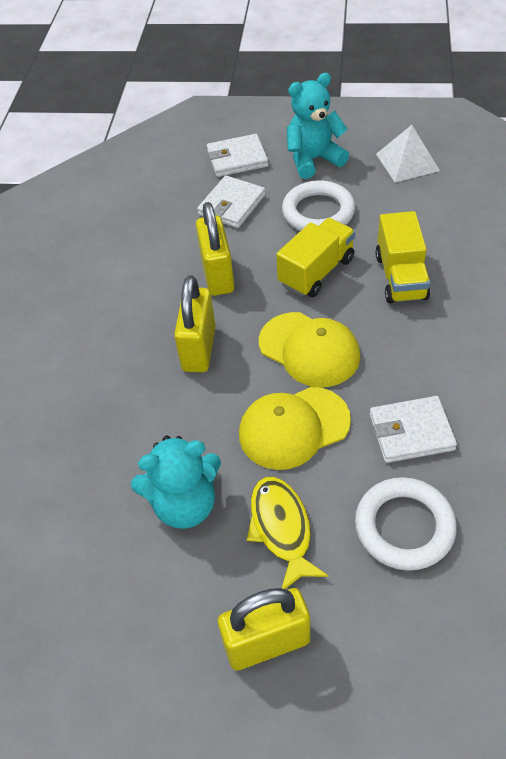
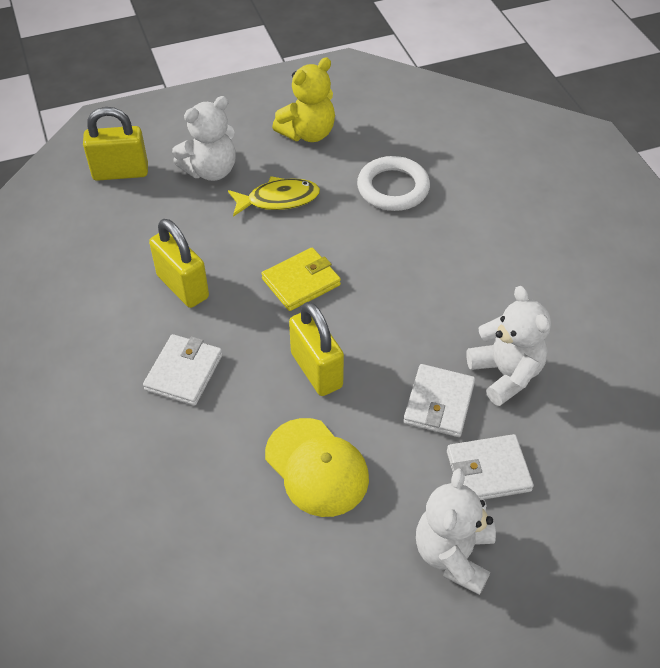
turquoise teddy bear: [131,435,221,529] [287,73,349,179] = 2 -> none = 0
white pyramid: [376,125,440,182] = 1 -> none = 0
white ring: [282,180,355,231] [355,477,457,571] = 2 -> [357,156,430,211] = 1
white teddy bear: none = 0 -> [172,96,236,181] [416,468,496,595] [466,286,551,406] = 3
yellow cap: [239,386,351,470] [259,312,360,387] = 2 -> [265,418,369,517] = 1
yellow teddy bear: none = 0 -> [272,57,335,142] = 1
yellow truck: [276,218,355,297] [375,211,430,303] = 2 -> none = 0
yellow wallet: none = 0 -> [261,248,341,311] = 1

